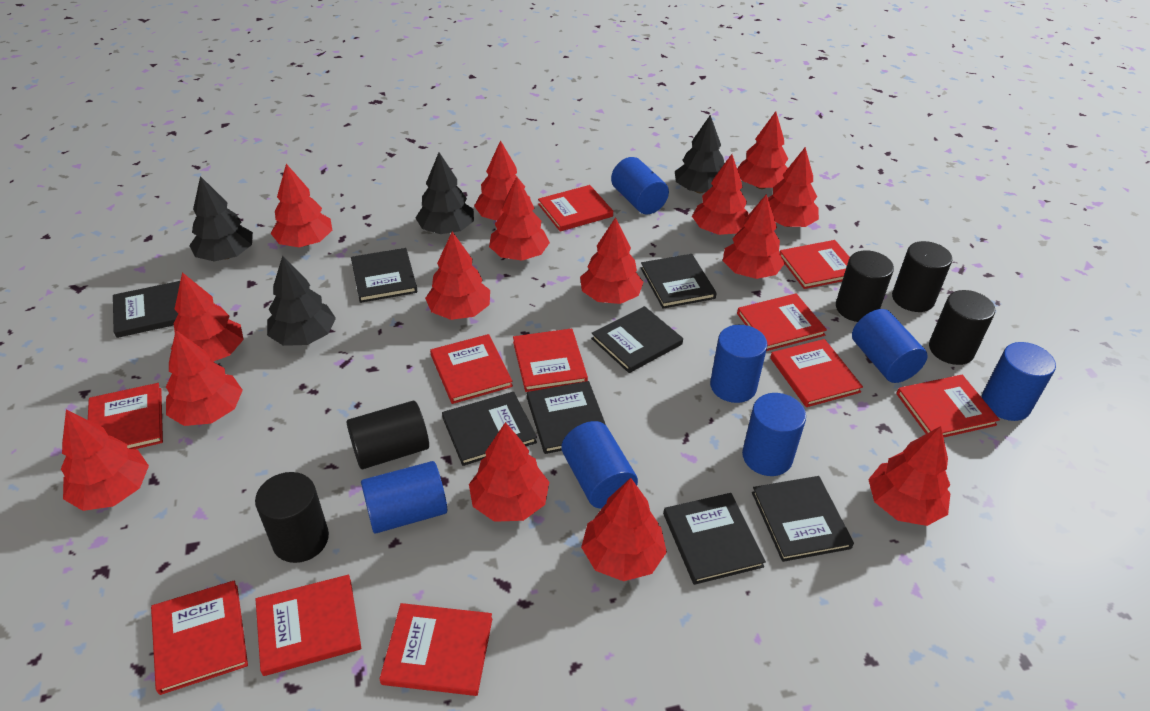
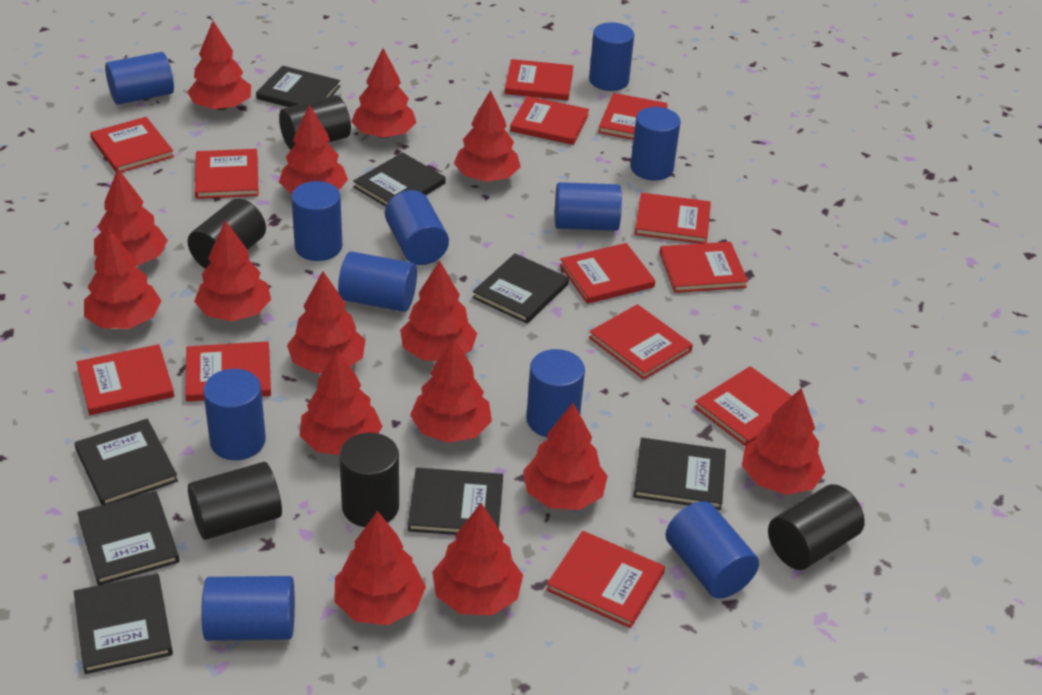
black tree: [189,176,253,261] [267,255,336,346] [416,153,474,234] [675,115,724,193] = 4 -> none = 0
blue cylinder: [361,461,447,534] [562,421,638,509] [611,157,669,215] [710,325,767,403] [742,393,806,476] [852,309,928,383] [982,342,1056,421] = 7 -> [105,52,174,105] [201,576,295,641] [203,369,266,460] [291,181,342,261] [338,252,417,312] [385,190,449,265] [526,349,585,437] [555,182,622,231] [589,22,634,91] [630,107,681,181] [665,501,759,599] = 11
red book: [88,383,163,449] [151,580,248,695] [256,575,361,676] [379,603,492,696] [430,334,513,404] [513,328,588,392] [538,185,613,232] [737,294,827,351] [770,339,863,407] [779,240,850,289] [896,375,1000,437] = 11 -> [76,344,174,415] [90,117,174,172] [185,341,271,402] [195,149,259,199] [505,59,573,100] [510,96,589,145] [546,531,665,628] [560,243,655,304] [589,304,693,380] [598,93,668,140] [635,192,711,244] [660,242,748,293] [694,366,792,446] = 13

